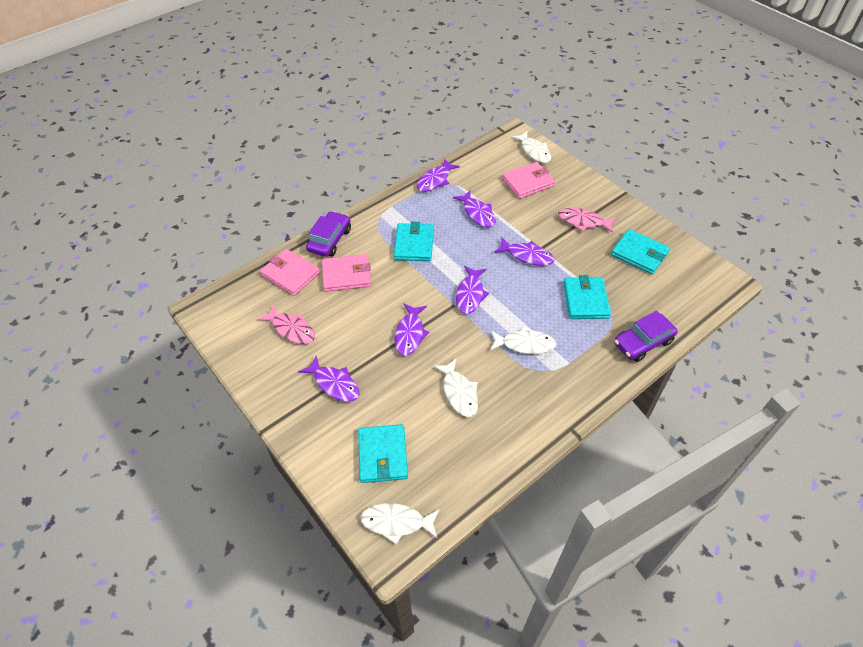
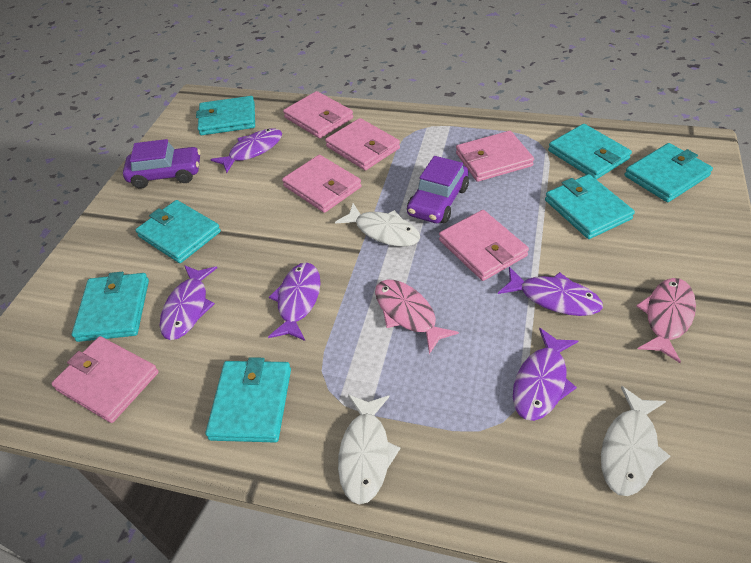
pink wallet: [260,249,320,296] [322,254,371,292] [502,162,555,199] = 3 -> [51,336,159,423] [282,155,362,213] [283,91,353,138] [325,118,400,170] [439,210,529,281] [456,131,534,182] = 6
purple fish: [299,356,359,402] [394,303,429,356] [417,158,460,192] [453,190,496,228] [456,266,489,314] [494,238,555,266] = 6 -> [160,265,217,340] [210,128,282,173] [268,262,321,341] [498,267,603,316] [513,327,578,421] = 5
turquoise wallet: [358,424,408,483] [394,222,434,261] [563,275,611,319] [611,229,670,274] = 4 -> [72,272,149,342] [136,200,221,263] [196,96,255,135] [206,357,291,442] [545,174,635,239] [548,124,632,179] [625,143,713,202] = 7
white fish: [360,503,440,545] [433,358,478,417] [490,326,557,354] [511,131,551,163] = 4 -> [335,203,420,246] [338,395,401,505] [601,386,670,496] = 3

